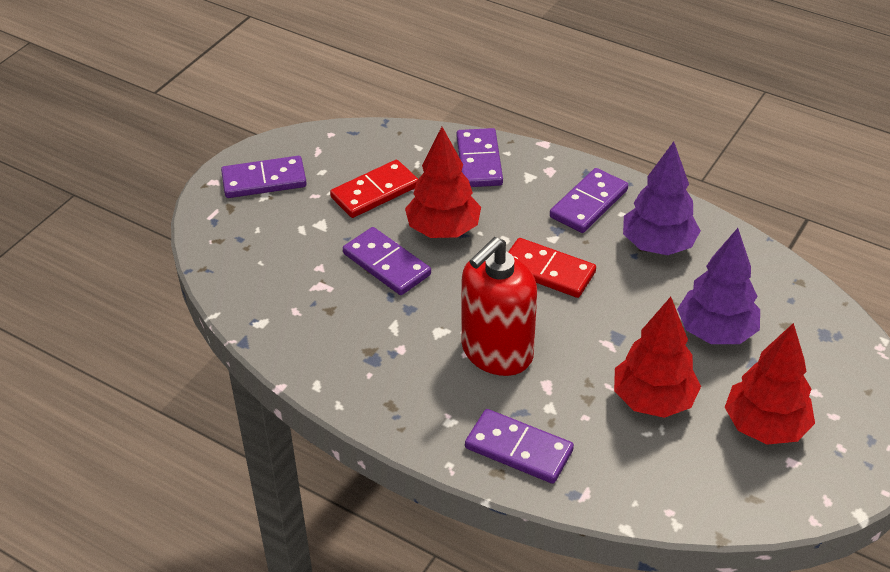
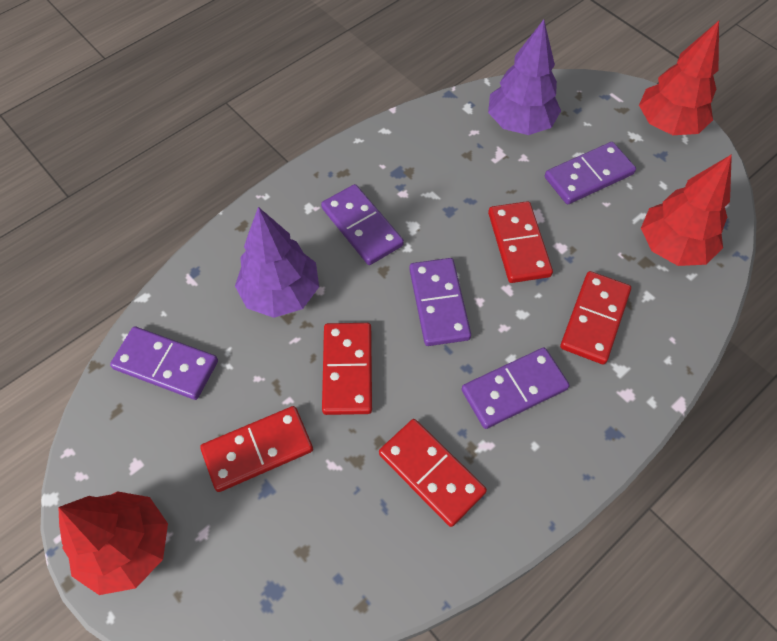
red domino: [330,160,418,218] [508,238,596,298] = 2 -> [200,406,313,492] [322,323,372,415] [379,419,487,527] [488,201,553,283] [560,271,631,365] = 5
red soap dispenser: [462,237,537,376] = 1 -> none = 0

